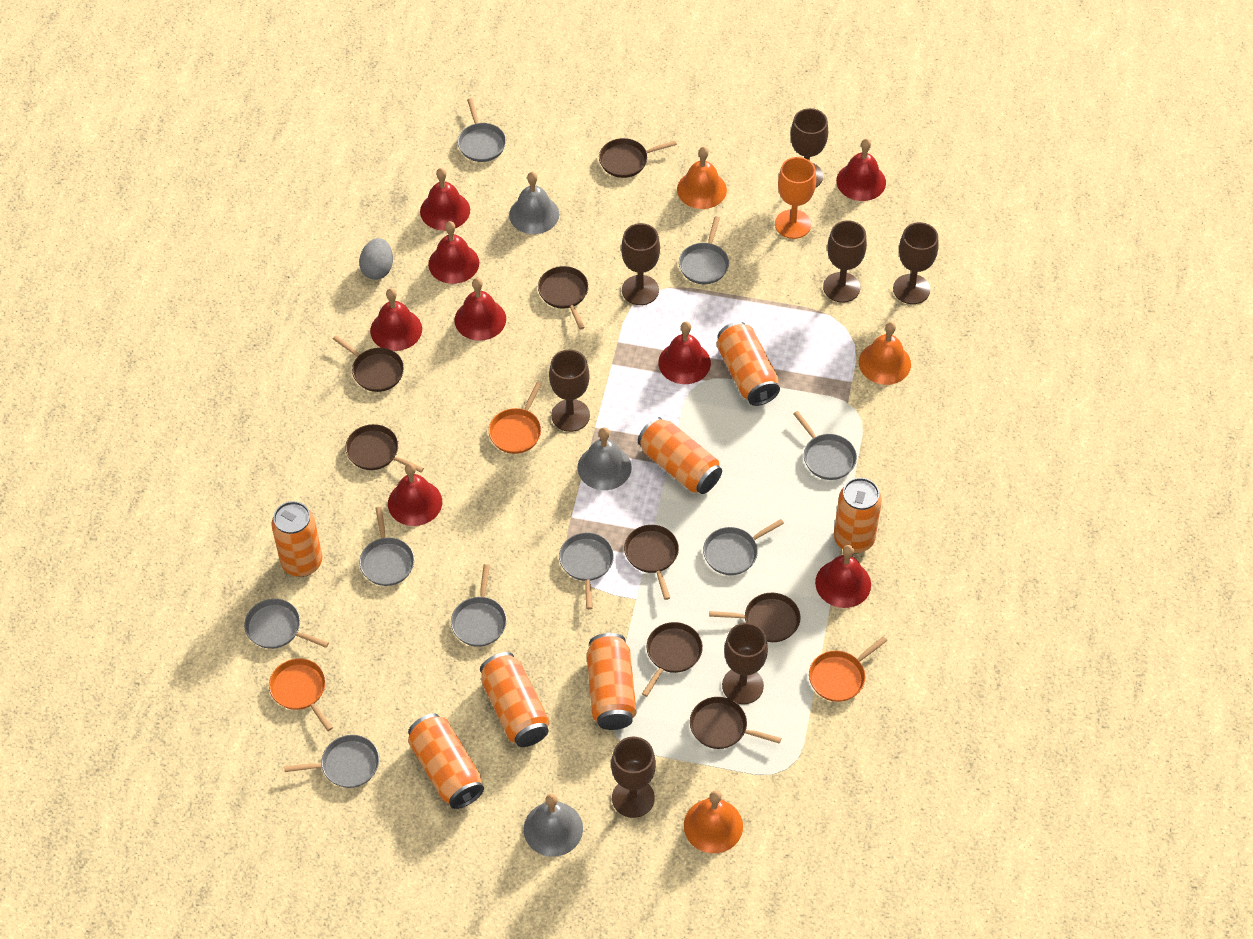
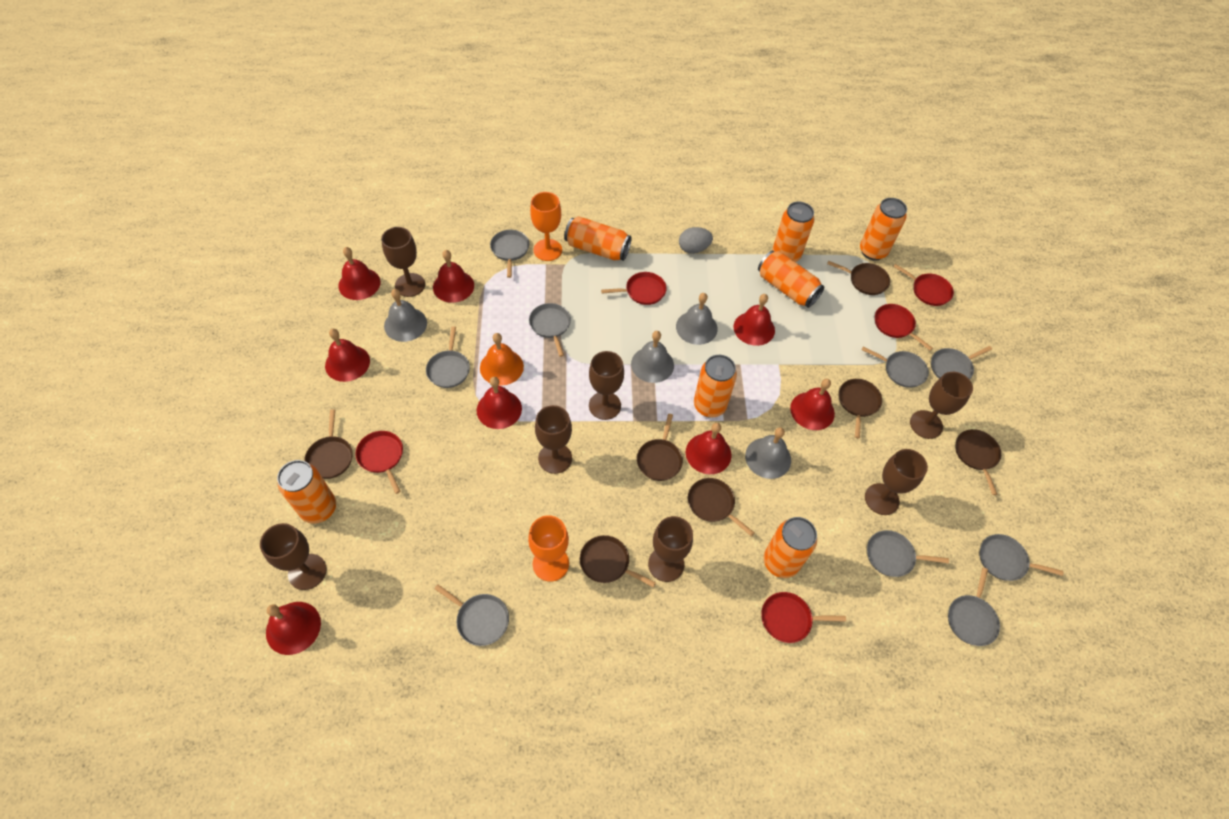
brown pan: [333,335,404,392] [345,424,424,473] [538,266,589,329] [599,138,677,178] [624,525,679,600] [642,622,703,697] [690,697,781,749] [709,593,801,642] = 8 -> [304,409,353,479] [580,535,656,587] [637,414,683,481] [688,478,755,537] [827,261,890,295] [839,379,882,438] [955,429,1001,495] = 7
grey bell: [509,172,559,234] [524,794,583,857] [577,427,632,490] = 3 -> [384,289,427,342] [631,331,674,383] [676,293,718,345] [745,427,791,479] = 4
orange bell: [677,147,727,209] [684,791,743,853] [859,322,911,385] = 3 -> [480,333,524,386] = 1
orange goblet: [775,157,816,239] = 1 -> [528,515,569,582] [530,192,562,261] = 2
orange pan: [269,658,333,731] [489,382,542,454] [809,637,887,702] = 3 -> none = 0
red pan: none = 0 -> [355,431,403,494] [601,272,667,305] [761,592,846,643] [875,304,933,351] [893,264,954,306] = 5

